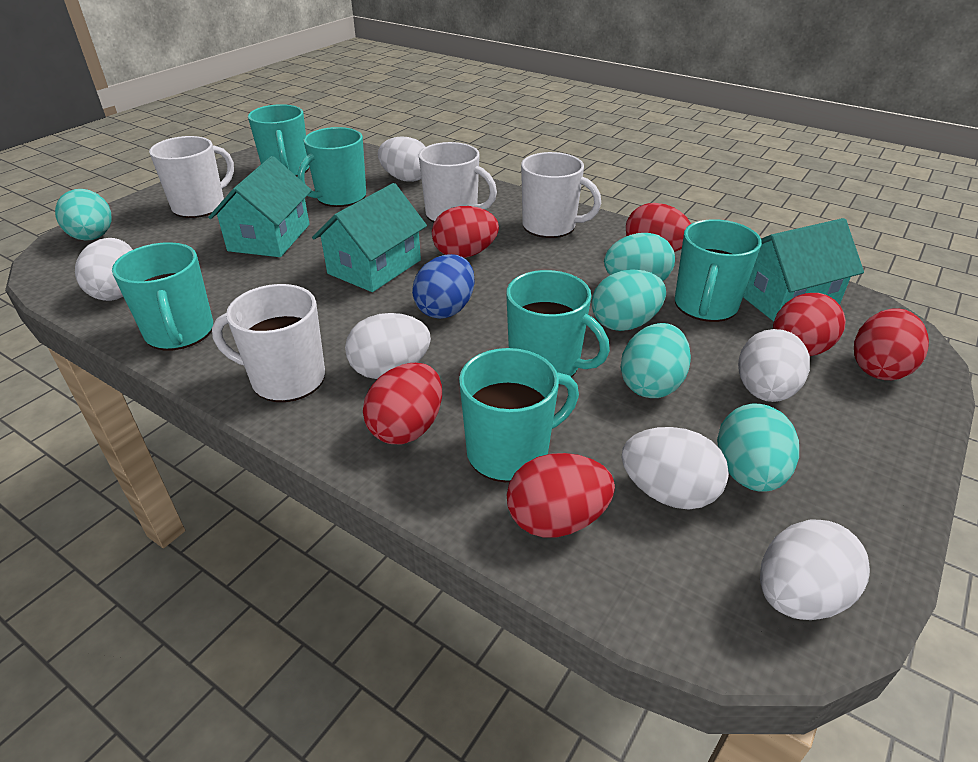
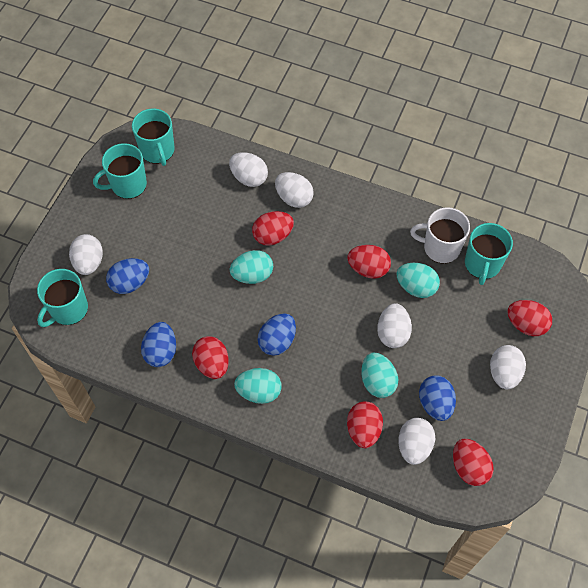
blue egg: [412,254,475,319] = 1 -> [106,258,149,294] [141,322,176,367] [257,313,296,356] [419,375,456,421] = 4
turquoise egg: [55,189,112,241] [592,269,666,331] [604,233,675,281] [621,323,691,398] [717,404,799,492] = 5 -> [230,250,273,284] [234,368,282,404] [361,352,398,398] [396,263,440,298] = 4
turquoise house: [208,156,312,257] [312,183,427,292] [743,218,864,322] = 3 -> none = 0
turquoise mug: [112,242,213,350] [248,104,309,176] [298,127,366,207] [459,348,579,482] [506,270,610,377] [675,219,762,322] = 6 -> [37,269,88,327] [93,143,147,199] [132,109,174,166] [465,223,513,285] = 4
white mug: [149,136,234,218] [212,284,325,402] [419,142,497,222] [521,152,601,238] = 4 -> [410,207,470,264] = 1

